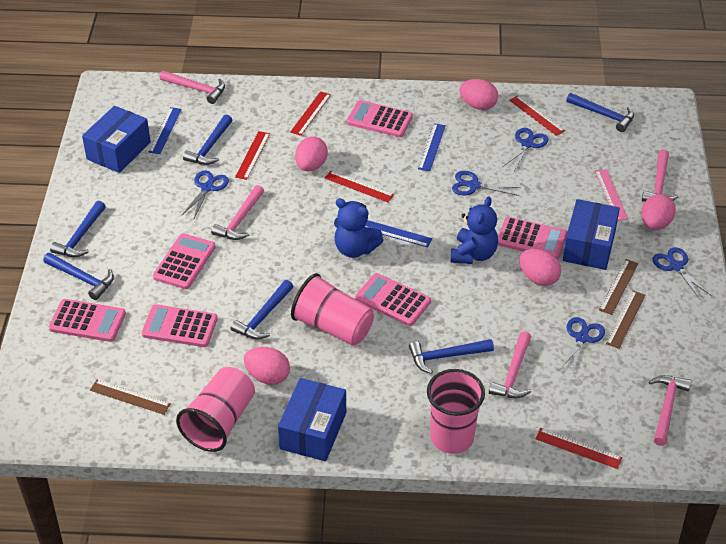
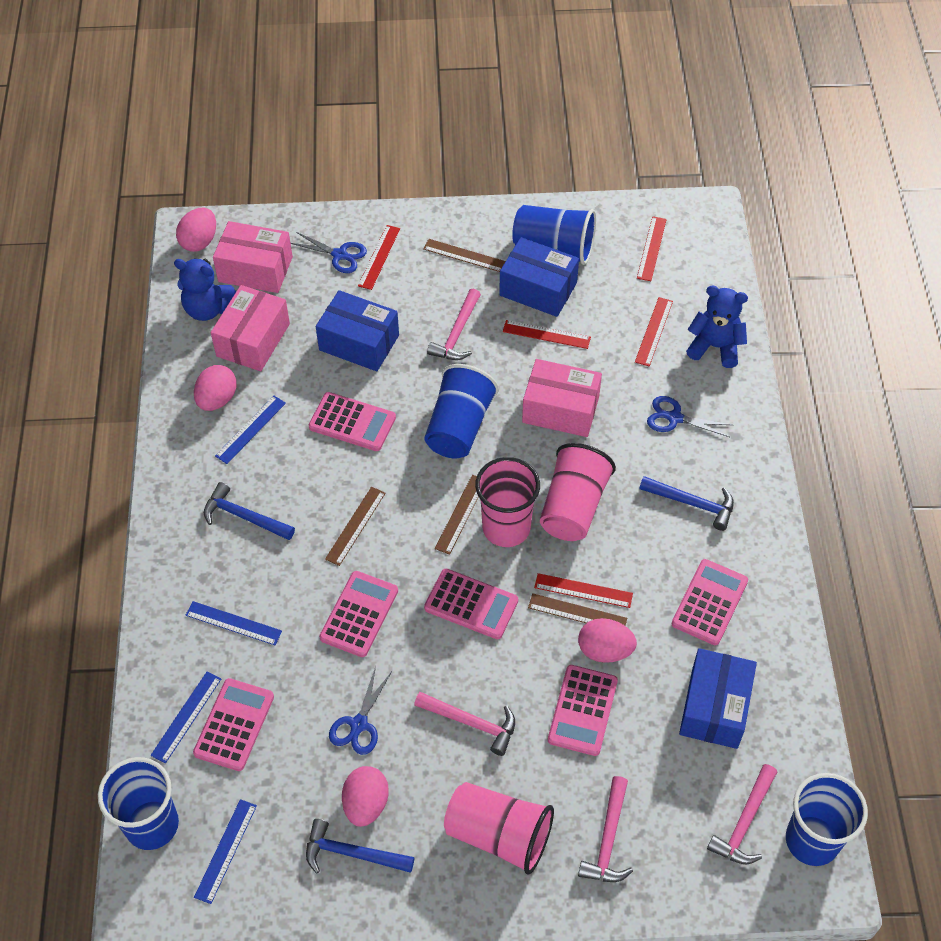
blue cup: none = 0 -> [98,757,179,850] [424,364,499,458] [512,205,596,265] [786,773,868,866] = 4
blue hammer: [43,253,114,300] [50,201,106,257] [183,115,232,165] [230,280,294,339] [409,339,494,374] [566,93,634,132] = 6 -> [204,482,295,540] [306,819,415,873] [639,476,734,531] = 3
blue ruler: [149,107,181,154] [365,220,432,247] [418,123,446,171] = 3 -> [151,672,221,763] [186,601,282,645] [194,799,257,904] [215,396,286,464] = 4
blue scissors: [182,171,229,218] [452,171,521,196] [503,128,548,171] [559,317,605,376] [652,247,712,300] = 5 -> [291,232,367,273] [329,666,392,755] [647,396,732,437] = 3
brown ruler: [90,380,171,415] [599,259,639,315] [606,290,645,349] = 3 -> [325,487,386,566] [424,239,506,272] [435,475,479,555] [528,593,627,625] = 4
pink box: none = 0 -> [211,285,290,371] [213,221,293,293] [522,359,602,437] = 3
pink egg: [244,347,290,385] [295,137,328,171] [459,79,498,110] [519,249,561,286] [641,194,676,230] = 5 -> [176,207,216,252] [194,365,237,411] [342,766,389,827] [578,618,637,663] = 4
pink hammer: [160,71,225,104] [211,185,264,240] [489,331,531,398] [642,149,679,202] [649,375,692,446] = 5 -> [414,692,515,756] [427,289,481,360] [578,776,633,882] [707,764,777,864] = 4
pink ruler: [595,169,628,221] = 1 -> none = 0

